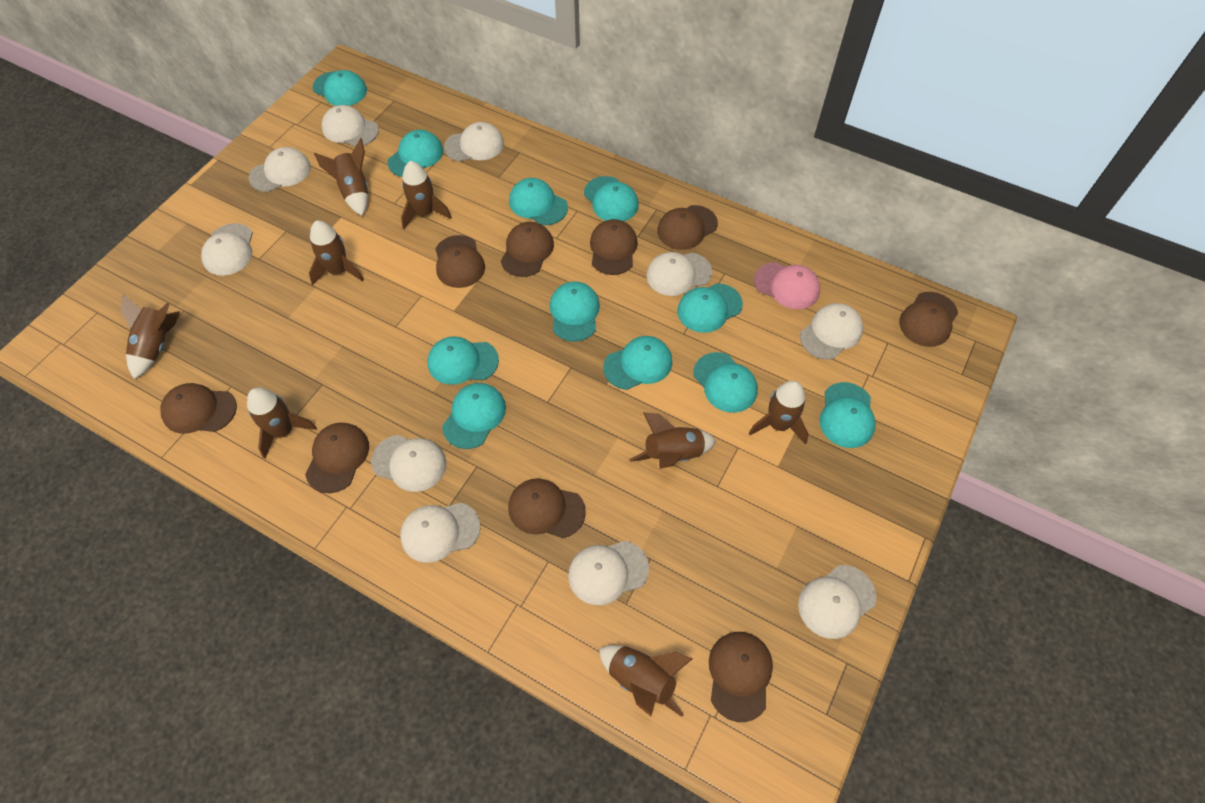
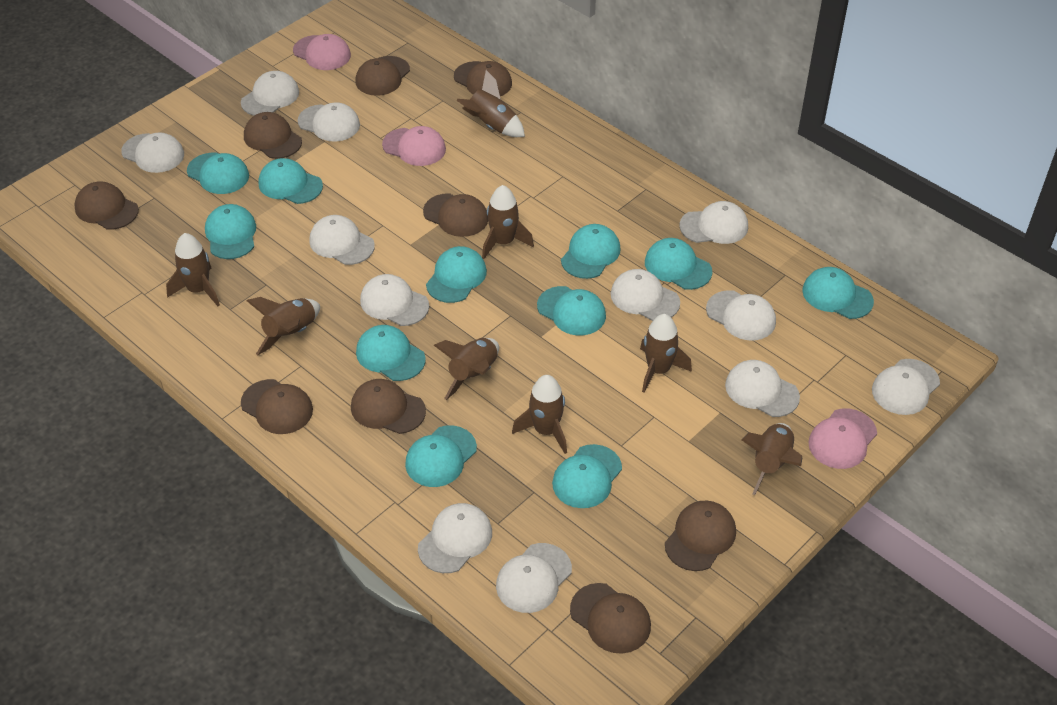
pink cap: [754,262,820,309] = 1 -> [293,34,351,70] [382,126,446,166] [808,409,877,469] = 3
white cap: [201,223,253,276] [249,147,311,192] [322,105,379,147] [371,435,446,492] [400,503,480,563] [444,122,504,162] [568,541,649,605] [646,252,712,296] [798,565,876,639] [800,303,863,360] = 10 -> [121,132,184,173] [241,71,299,116] [298,102,360,141] [309,215,375,265] [360,274,429,326] [418,503,492,573] [496,543,572,613] [611,269,680,321] [679,201,748,244] [706,290,776,340] [725,360,800,417] [872,359,940,415] = 12

